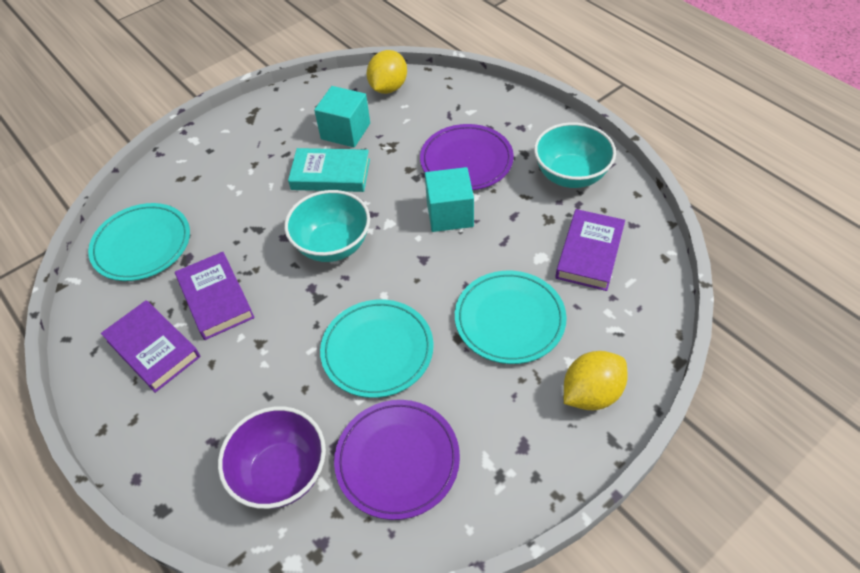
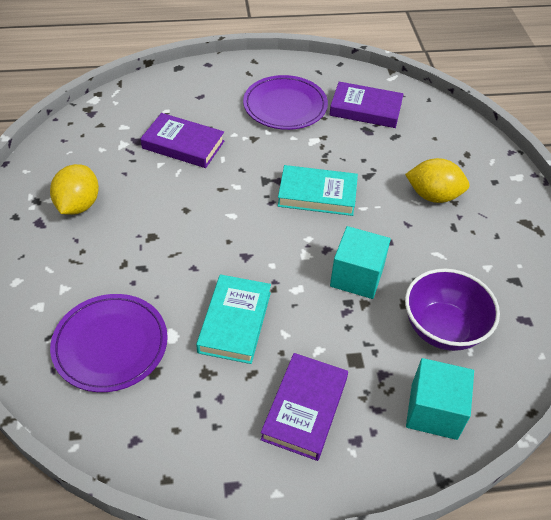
turquoise book: [288,148,370,192] = 1 -> [196,274,271,364] [278,165,358,216] = 2
turquoise bowl: [285,190,370,262] [534,122,616,188] = 2 -> none = 0
turquoise plate: [88,203,190,281] [320,300,434,398] [455,271,567,364] = 3 -> none = 0

